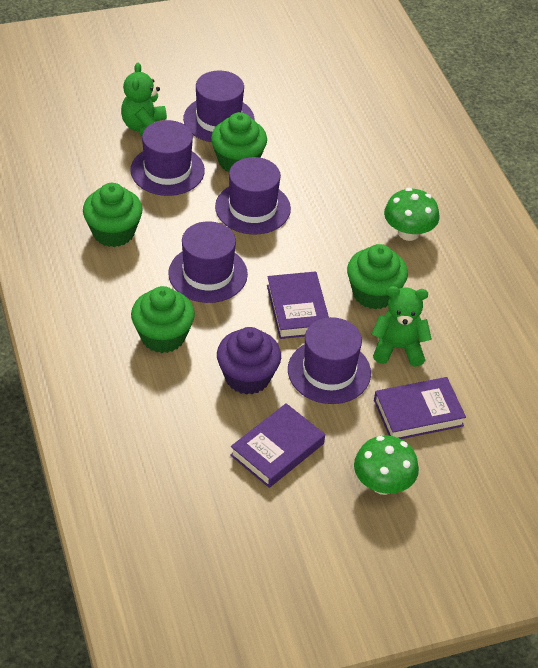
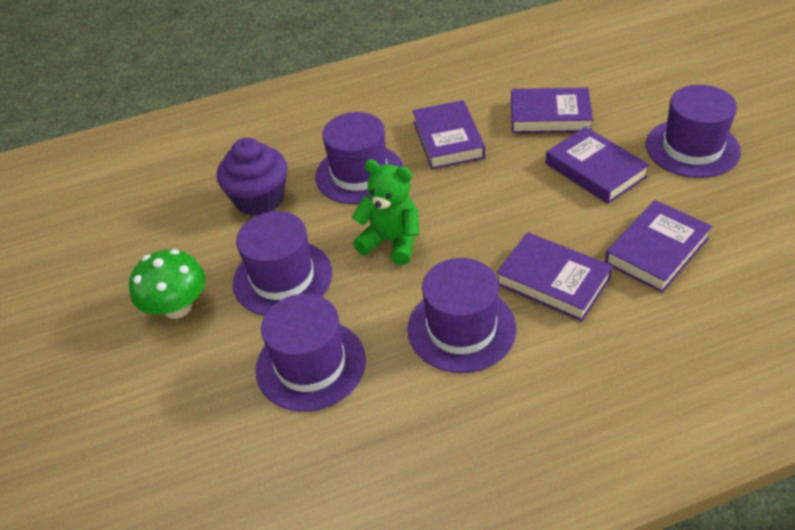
green cupcake: [83,183,143,247] [131,286,195,353] [211,112,267,172] [347,244,408,310] = 4 -> none = 0
green mushroom: [354,436,419,495] [384,188,439,241] = 2 -> [129,249,206,319] = 1
green teddy bear: [121,63,167,136] [372,286,432,367] = 2 -> [352,159,419,265] = 1
purple book: [230,403,325,488] [267,271,329,339] [374,377,466,439] = 3 -> [412,100,485,169] [496,232,613,321] [511,87,593,133] [545,127,650,204] [605,200,712,293] = 5

